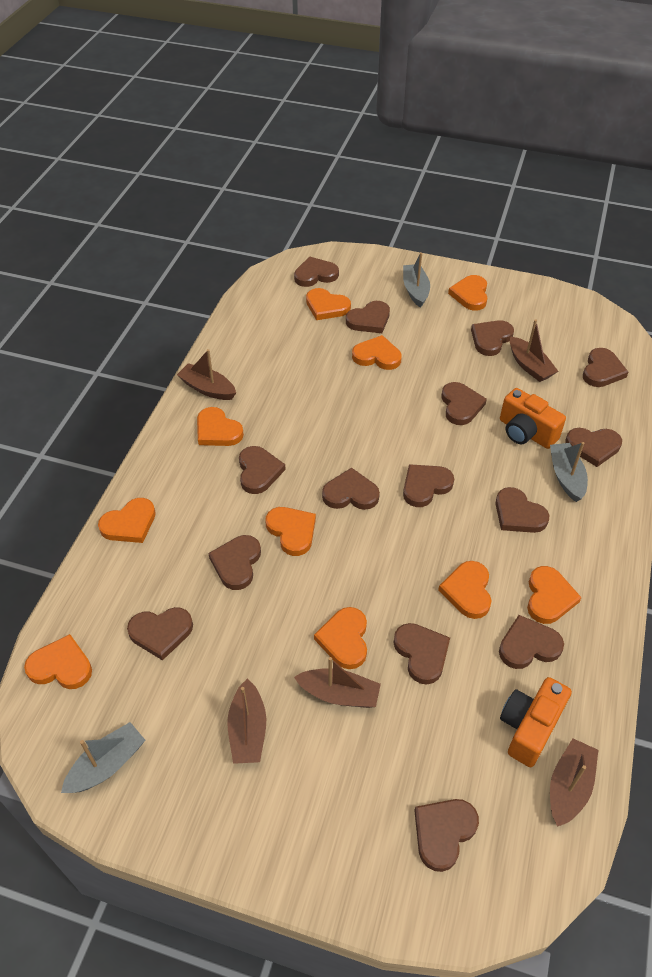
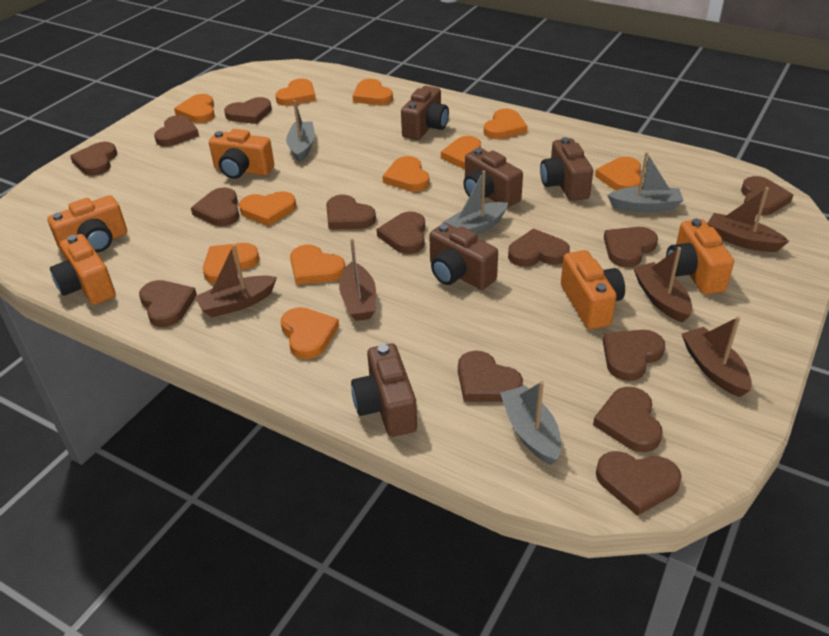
brown camera: none = 0 -> [351,343,417,437] [401,86,449,140] [429,223,498,290] [463,148,523,208] [540,137,593,201] = 5
brown heart: [127,607,193,660] [208,535,261,590] [239,446,286,494] [294,257,339,287] [322,468,380,510] [346,301,390,333] [393,623,450,684] [403,464,454,507] [414,799,479,872] [441,382,487,425] [471,320,514,356] [496,487,550,533] [499,615,564,669] [565,428,622,467] [583,348,628,387] = 15 -> [70,142,117,176] [139,280,197,327] [154,115,199,147] [191,188,239,226] [224,97,272,124] [326,195,376,230] [377,211,425,254] [458,351,523,402] [508,229,570,267] [593,387,663,452] [596,451,682,516] [603,330,665,381] [604,227,658,267] [741,176,793,215] = 14
grey boat: [61,722,145,793] [403,252,430,308] [550,442,588,502] = 3 -> [286,100,315,162] [442,171,508,235] [500,381,561,465] [607,152,684,212] = 4
orange camera: [500,388,566,449] [500,677,572,767] = 2 -> [47,195,127,254] [50,234,116,305] [209,129,274,179] [561,250,625,329] [666,219,734,294] = 5
orange heart: [24,634,92,689] [98,498,156,543] [197,407,244,446] [265,507,316,556] [306,288,351,320] [314,607,367,669] [352,335,402,370] [438,561,492,619] [448,275,487,311] [527,566,582,624] = 10 -> [174,94,215,123] [203,243,259,284] [239,191,296,226] [275,78,316,106] [281,307,339,359] [290,245,345,285] [353,79,393,105] [383,156,430,192] [441,136,481,169] [484,109,527,139] [595,157,641,191] = 11

